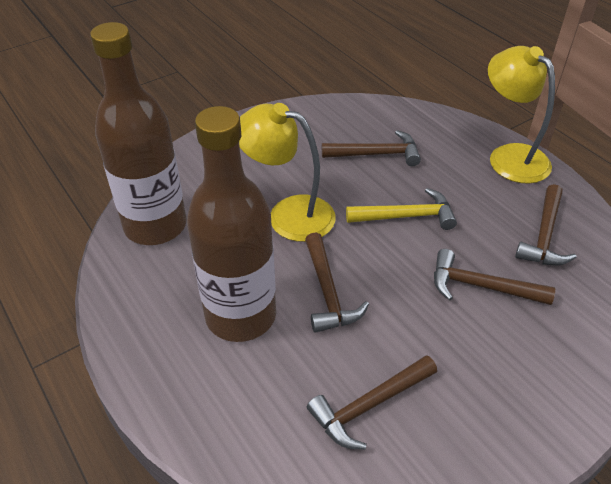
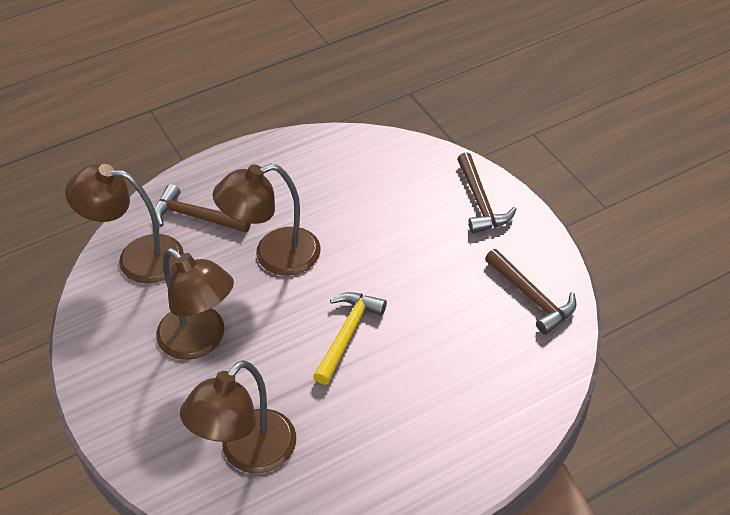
brown bottle: [90,22,187,245] [187,106,276,342] = 2 -> none = 0
brown hammer: [305,233,369,333] [307,355,437,450] [322,130,421,166] [434,249,555,305] [515,184,577,266] = 5 -> [155,184,251,232] [457,152,517,233] [485,249,576,334] = 3
brown lamp: none = 0 -> [65,164,184,283] [156,248,234,360] [180,360,296,474] [213,164,321,276] = 4
yellow lamp: [239,103,336,242] [488,46,555,184] = 2 -> none = 0

